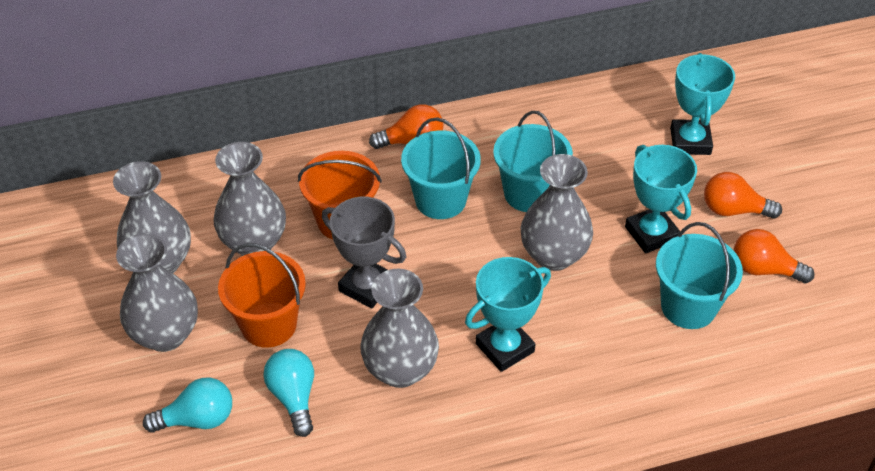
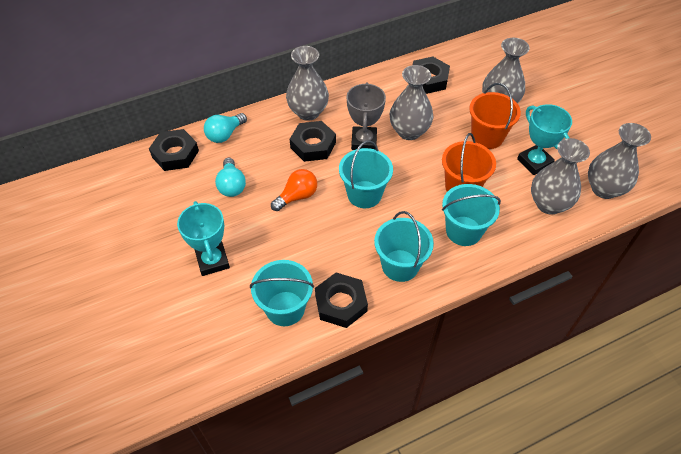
black nut: none = 0 -> [149,129,199,171] [290,121,336,162] [315,273,368,328] [413,57,450,94] = 4
orange light bulb: [369,104,444,149] [704,172,782,219] [734,229,815,283] = 3 -> [271,169,317,211] = 1
turquoise bucket: [401,117,481,219] [493,111,573,212] [656,222,743,329] = 3 -> [250,260,314,326] [339,140,393,208] [374,211,434,282] [442,184,501,246] = 4
turquoise trophy: [465,257,551,372] [625,145,697,253] [670,53,735,155] = 3 -> [177,201,230,276] [517,104,572,175] = 2

